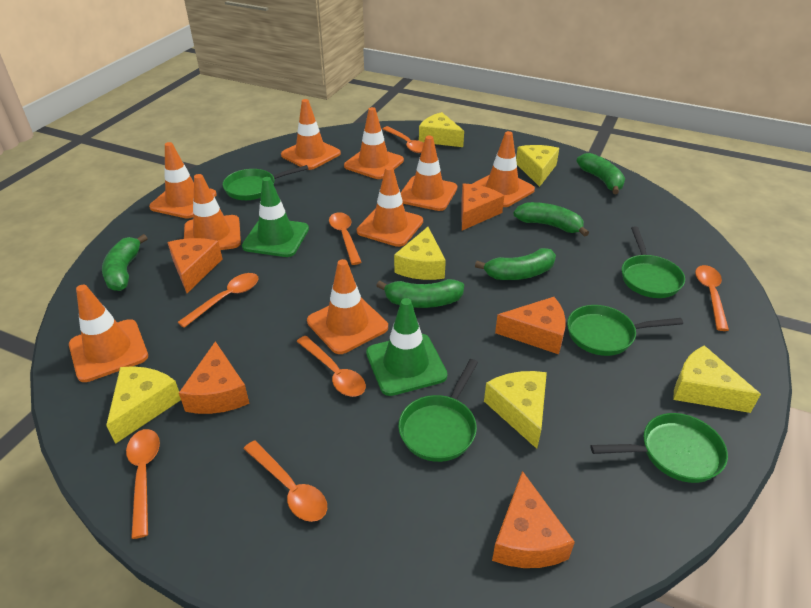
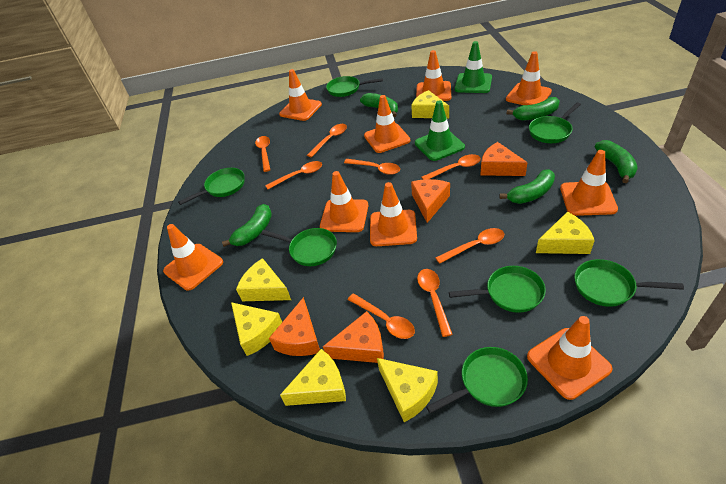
green pan: [223,165,308,200] [398,359,478,462] [567,305,683,356] [590,413,728,483] [622,226,685,298] = 5 -> [178,168,245,205] [261,228,337,266] [326,76,383,97] [426,347,528,413] [449,266,546,313] [529,102,581,143] [574,259,684,307] = 7
orange cheese: [167,238,222,293] [179,341,250,414] [461,183,504,230] [492,471,575,568] [495,297,566,354] = 5 -> [269,297,320,356] [323,311,384,363] [411,179,450,223] [480,142,528,176] = 4
orange spoon: [126,429,160,539] [178,273,258,328] [244,440,327,522] [297,336,366,397] [329,212,362,265] [383,126,424,153] [695,265,729,331] = 7 -> [255,136,270,172] [265,161,322,189] [307,124,347,158] [344,159,400,175] [348,294,415,339] [417,269,453,337] [421,154,481,180] [435,228,504,264] = 8

